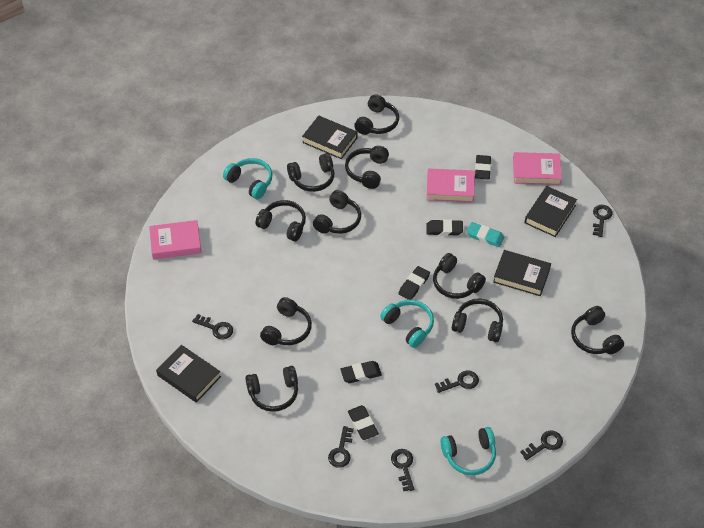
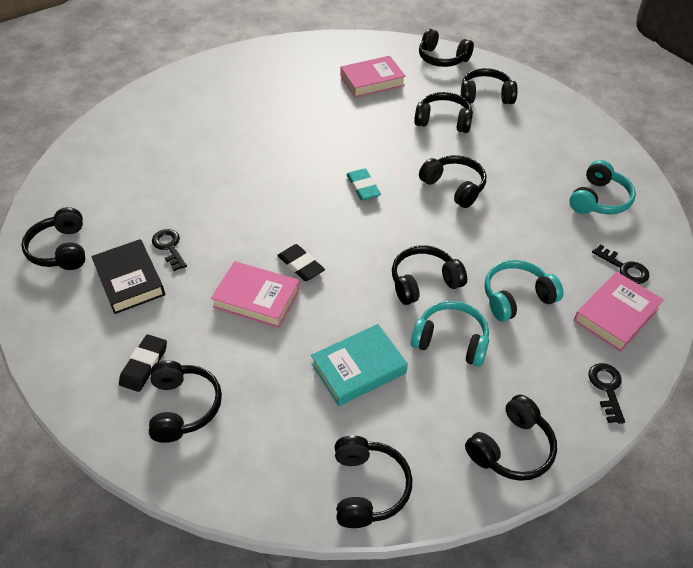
black book: [156,345,221,403] [302,115,358,159] [493,250,551,296] [524,186,577,237] = 4 -> [91,239,165,314] = 1
black eraser: [340,361,382,383] [348,405,379,440] [398,266,430,300] [427,219,463,236] [475,155,491,180] = 5 -> [119,334,167,392] [277,244,325,281] = 2
black headphones: [245,366,298,412] [255,200,306,241] [260,297,312,345] [287,153,335,192] [313,190,361,234] [345,146,389,189] [354,94,399,135] [433,253,486,299] [452,299,503,342] [571,306,624,354] = 10 -> [21,207,85,270] [149,360,222,443] [335,436,412,528] [392,245,467,305] [414,92,473,133] [419,29,474,67] [419,155,486,208] [461,68,518,104] [465,395,557,481] = 9
black key: [192,314,233,339] [328,426,354,468] [391,449,414,491] [435,370,479,393] [520,430,563,460] [593,205,613,237] = 6 -> [152,229,187,271] [588,363,625,424] [592,244,649,284] = 3
turquoise book: none = 0 -> [311,324,408,406] = 1

